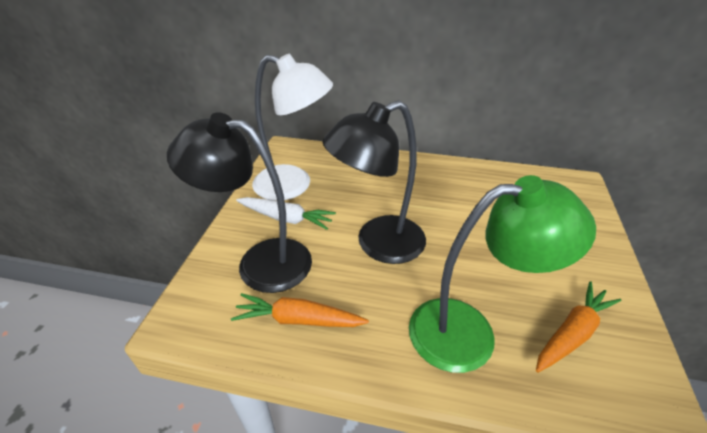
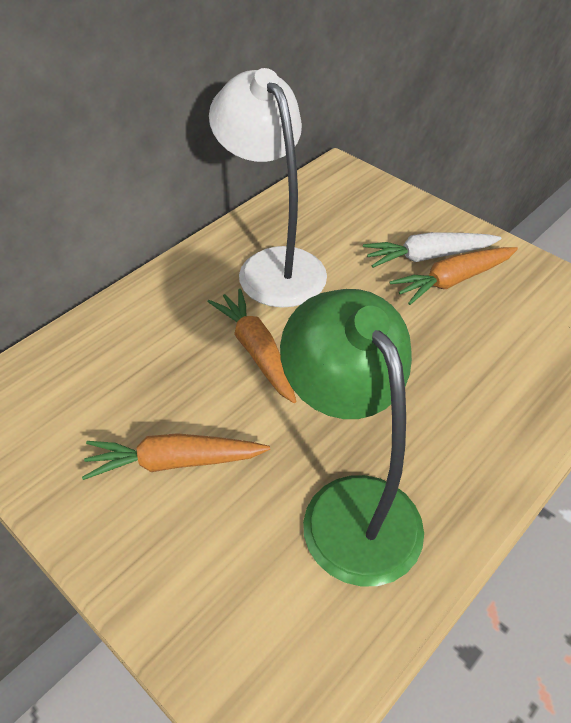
black lamp: [167,112,312,293] [323,100,426,264] = 2 -> none = 0
orange carrot: [231,293,369,327] [536,281,621,373] = 2 -> [82,433,270,480] [208,289,297,403] [390,247,518,305] = 3

